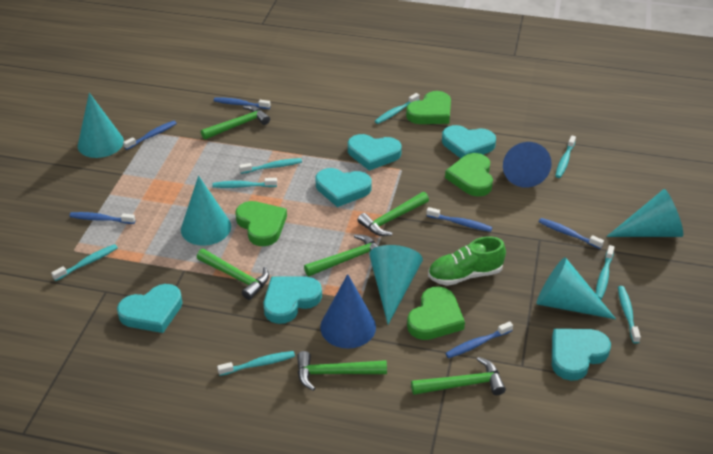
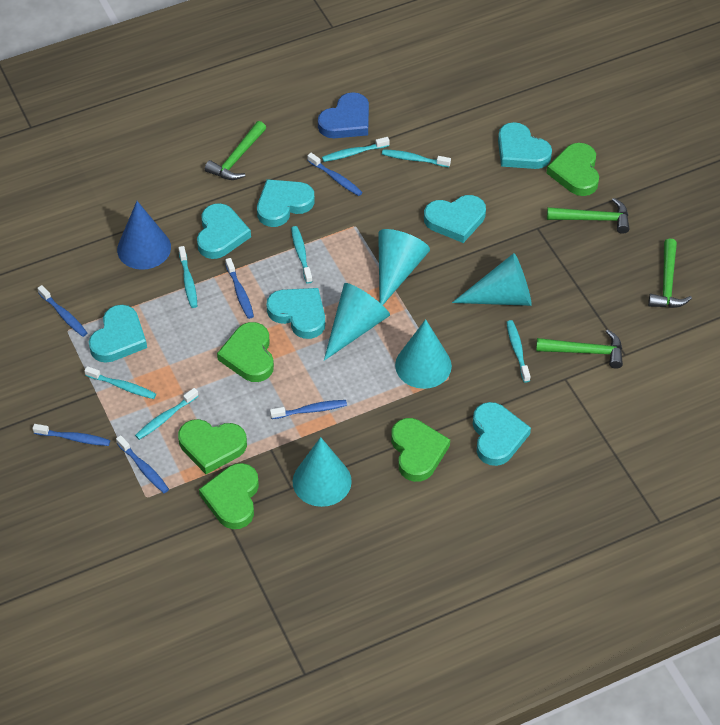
blue cone: [320,274,376,349] [503,142,552,188] = 2 -> [117,201,171,270] = 1
blue heart: none = 0 -> [318,92,369,138] = 1
green hammer: [197,249,269,300] [201,105,270,140] [297,351,387,391] [304,234,378,276] [358,192,429,236] [411,357,506,395] = 6 -> [205,121,266,180] [536,329,623,369] [547,198,629,234] [648,238,692,308] = 4
green heart: [235,201,287,246] [406,91,451,124] [407,287,465,340] [445,153,493,197] = 4 -> [178,419,247,474] [199,463,259,529] [217,322,274,382] [391,418,450,482] [547,143,599,196] = 5
green shoe: [428,236,506,286] = 1 -> none = 0
turquoise heart: [117,284,183,333] [263,276,322,324] [316,168,372,207] [348,134,402,171] [442,125,496,158] [552,329,611,381] = 6 -> [89,305,147,363] [197,203,251,259] [257,179,315,227] [266,288,325,339] [424,195,486,243] [473,402,531,466] [498,122,552,169] = 7
turquoise toothbrush: [51,244,118,281] [212,178,277,188] [217,351,295,376] [239,158,302,174] [375,93,419,124] [555,135,576,178] [596,245,615,300] [618,286,641,344] = 8 -> [84,366,156,399] [135,388,198,440] [178,246,197,308] [291,226,313,284] [322,137,390,162] [382,149,451,167] [507,320,530,383] = 7

